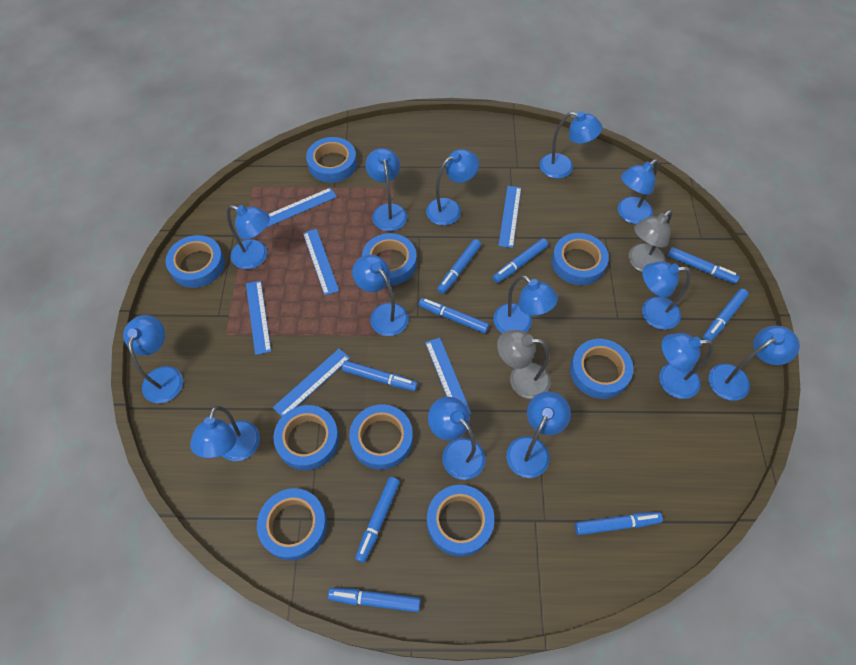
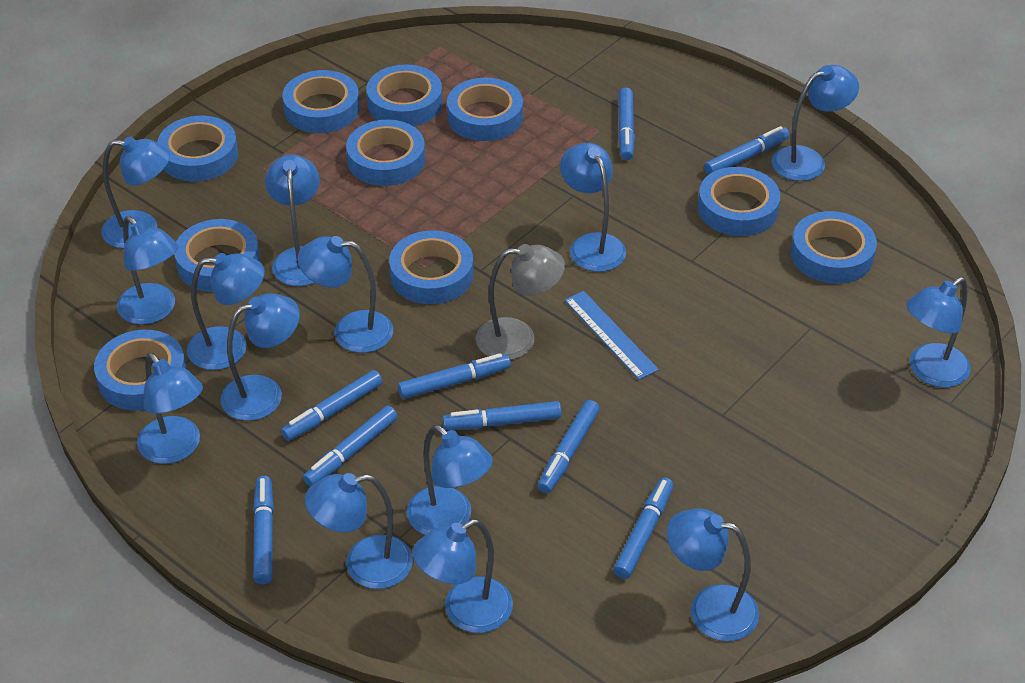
blue ruler: [246,280,271,355] [266,187,337,227] [273,348,350,417] [303,229,339,295] [425,338,472,415] [498,186,521,248] = 6 -> [564,291,659,380] = 1
blue tape: [166,235,225,288] [257,488,327,561] [273,405,339,470] [306,137,357,183] [349,404,413,470] [362,233,417,286] [427,485,494,557] [552,233,609,285] [570,339,633,399] = 9 -> [94,330,187,411] [157,116,238,182] [174,219,260,292] [283,70,360,133] [346,120,425,186] [366,64,443,126] [389,230,473,304] [447,78,523,141] [698,167,780,236] [791,211,877,284] = 10
grey lamp: [497,330,551,399] [629,210,672,272] = 2 -> [476,244,565,360] = 1

